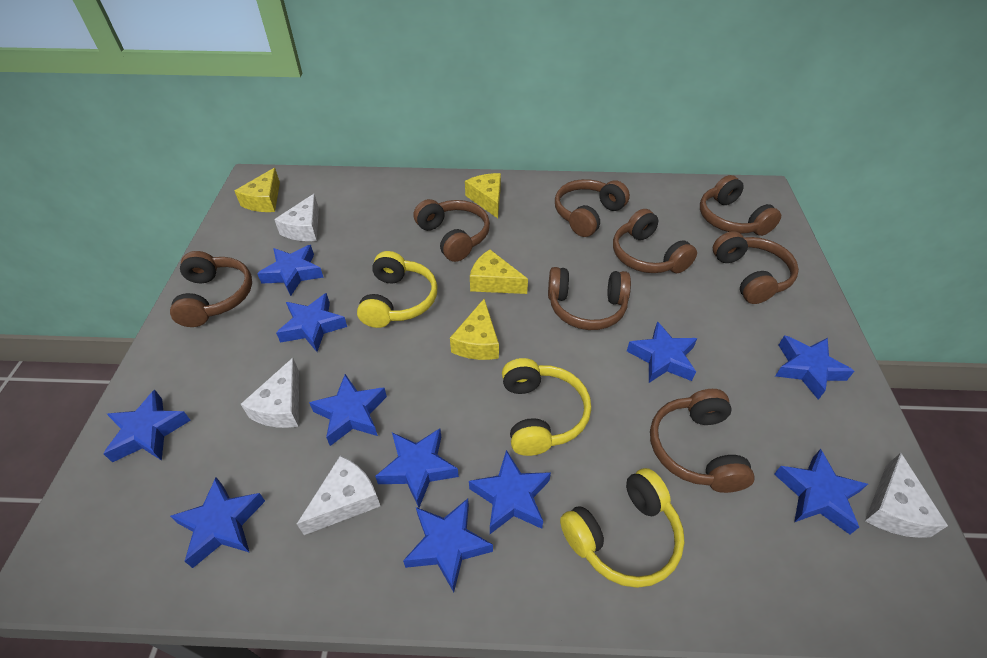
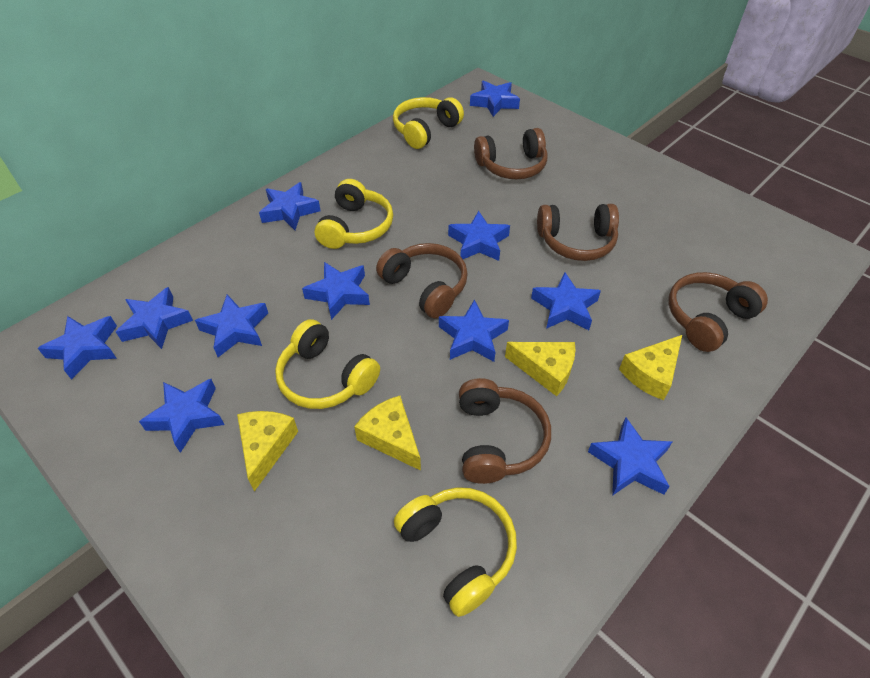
brown headphones: [170,251,252,327] [414,199,490,262] [548,267,631,330] [555,179,630,237] [613,209,697,273] [650,389,755,493] [700,175,781,236] [713,231,799,304] = 8 -> [376,243,468,319] [459,378,551,484] [474,128,548,179] [537,204,619,261] [669,272,768,352] = 5
white cheese: [241,358,299,428] [274,194,319,241] [297,455,380,535] [865,453,948,538] = 4 -> none = 0
yellow headphones: [357,251,438,328] [502,358,591,456] [560,468,685,588] = 3 -> [275,319,380,409] [314,179,393,249] [393,97,464,149] [394,487,517,617] = 4

